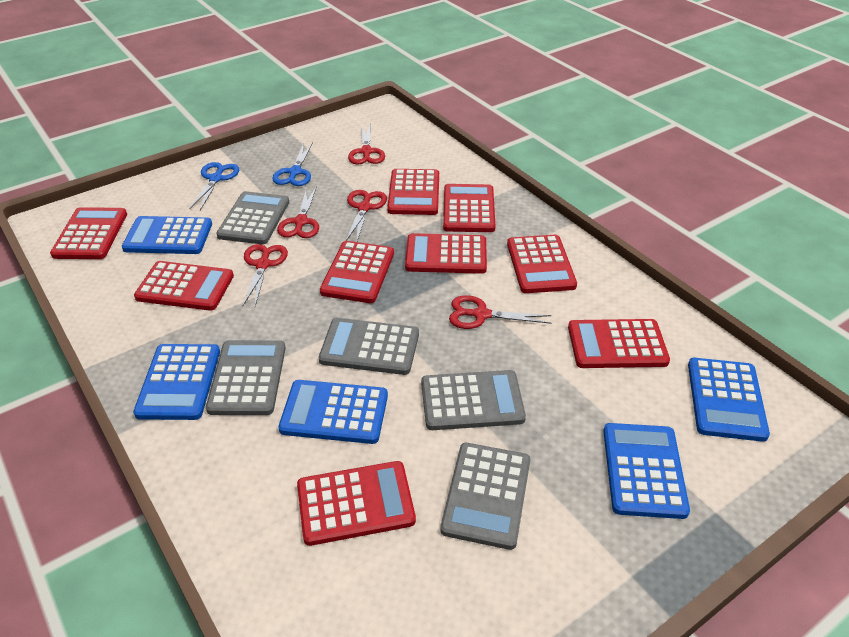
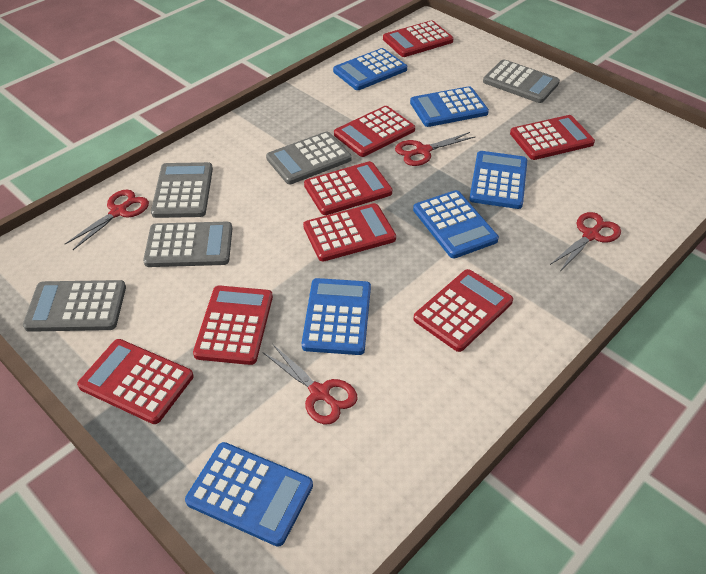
blue calculator: [122,216,212,254] [133,344,220,420] [278,380,388,444] [603,423,690,519] [688,358,770,442] = 5 -> [185,442,313,547] [302,278,371,355] [333,48,407,90] [410,86,489,127] [413,190,499,258] [469,151,527,209] = 6
blue scissors: [189,162,239,210] [272,142,313,186] = 2 -> none = 0
red calculator: [50,207,127,259] [134,261,234,311] [297,461,416,546] [320,241,394,303] [387,169,439,215] [405,233,487,274] [443,184,495,232] [507,235,577,293] [568,319,670,368] = 9 -> [77,339,194,424] [193,286,273,365] [303,203,396,261] [304,161,392,215] [334,106,415,157] [383,20,454,57] [413,269,513,352] [510,115,595,160] = 8
red scissors: [243,244,288,306] [277,186,319,238] [346,190,387,241] [348,124,385,164] [449,295,551,329] = 5 -> [65,190,149,250] [263,345,357,424] [395,132,475,166] [550,212,621,271] = 4

